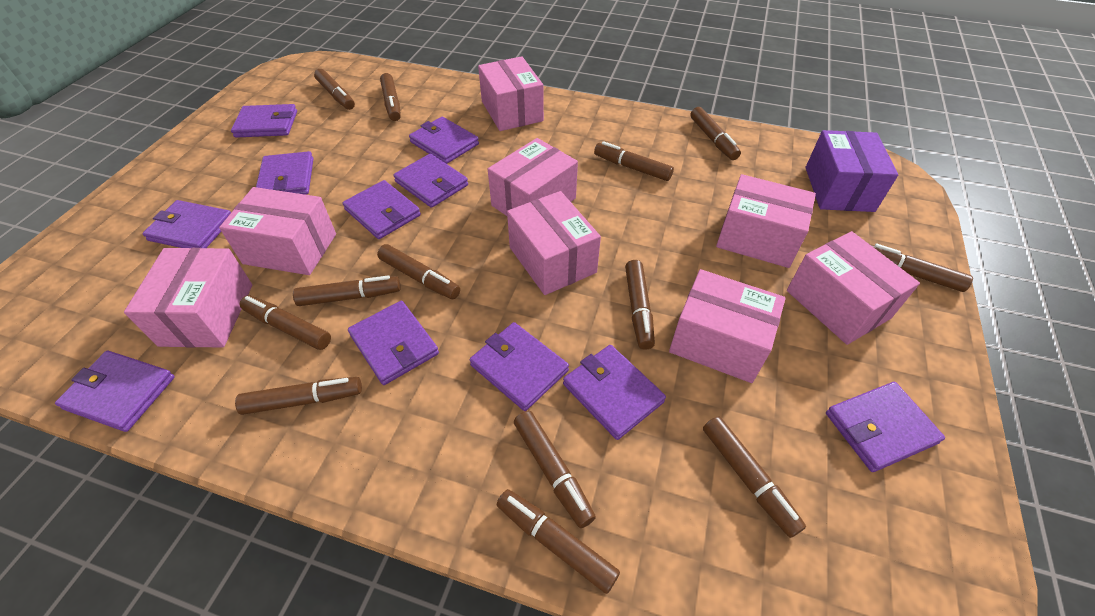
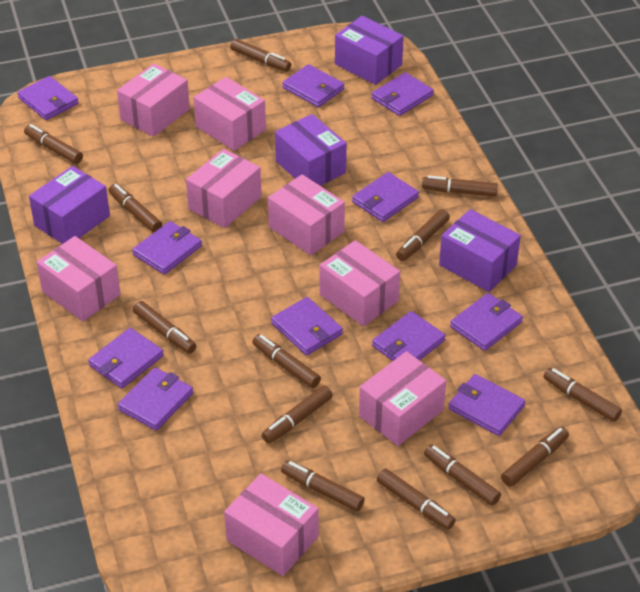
purple box: [806,130,898,212] = 1 -> [29,166,110,244] [275,114,347,186] [335,16,404,85] [439,209,521,292] = 4

